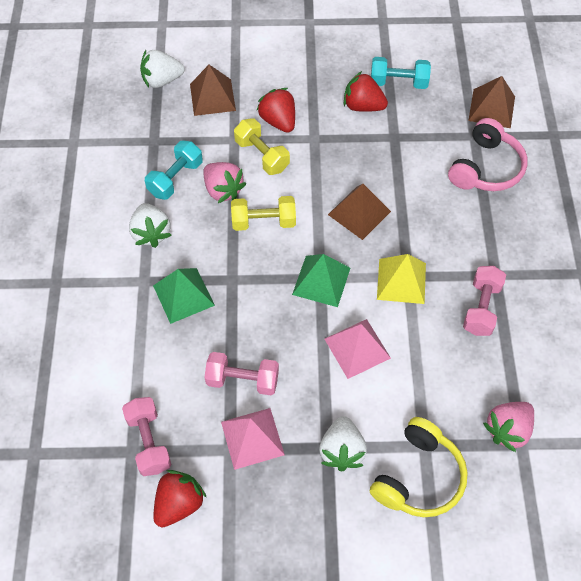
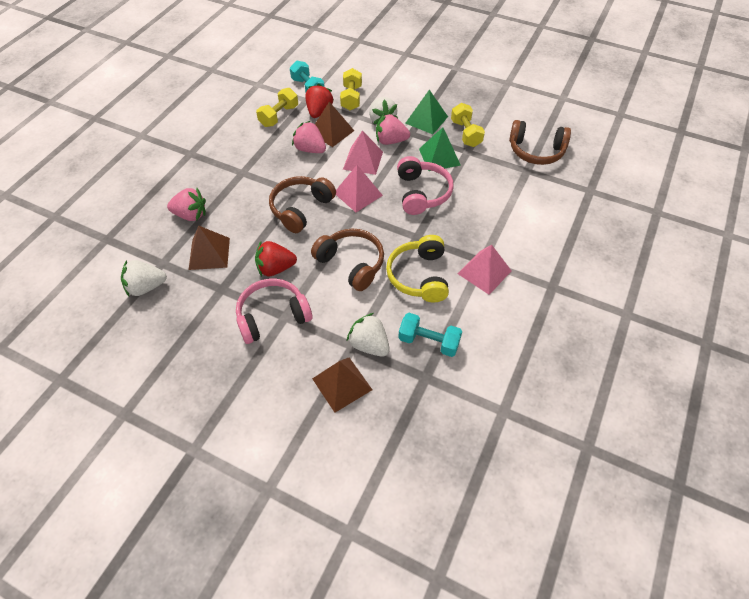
brown headphones: none = 0 -> [269,176,336,233] [311,229,384,291] [509,120,571,165] = 3
pink dumbbell: [122,397,171,476] [204,352,279,395] [463,266,506,336] = 3 -> none = 0
pink headphones: [448,118,527,191] = 1 -> [236,278,312,344] [397,156,454,215] = 2
pink pyramid: [221,408,285,470] [325,319,391,379] = 2 -> [336,165,383,212] [343,131,383,175] [457,245,511,295] = 3
pink strawberry: [203,162,246,203] [483,402,534,452] = 2 -> [167,188,206,221] [292,121,326,153] [376,114,410,145] = 3
red strawberry: [153,470,207,527] [256,88,295,133] [344,71,388,112] = 3 -> [255,241,297,276] [305,84,334,118] = 2
yellow dumbbell: [231,196,296,231] [234,118,290,175] = 2 -> [256,88,298,127] [340,68,362,110] [451,103,485,147] = 3
yellow pyramid: [377,254,426,304] = 1 -> none = 0

